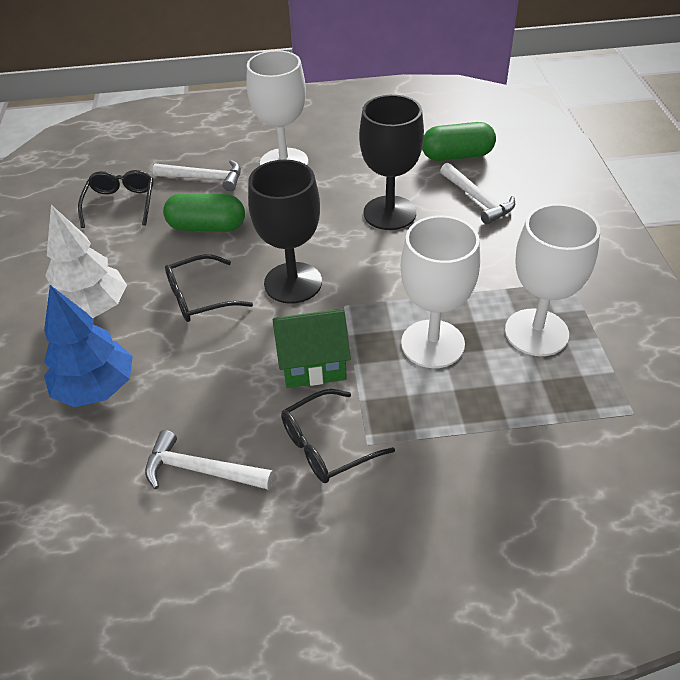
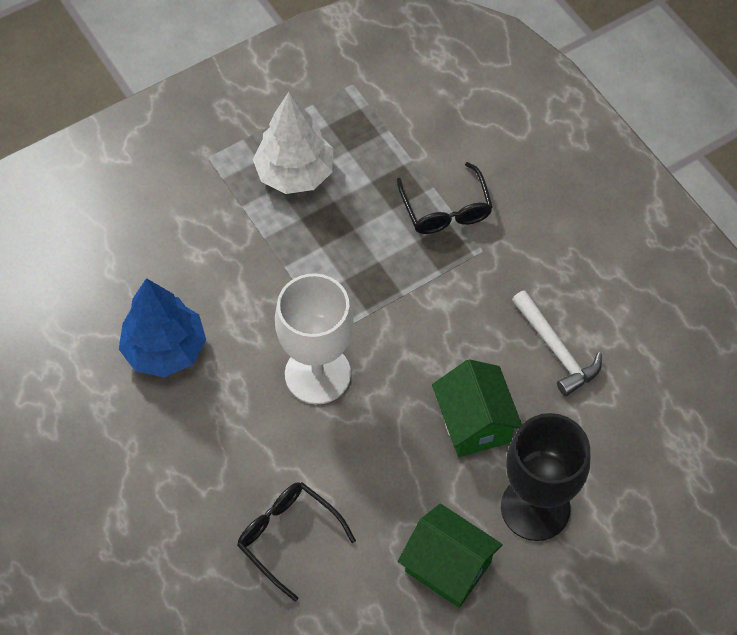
black glasses: [78,170,153,228] [165,254,253,322] [281,389,395,483] = 3 -> [237,482,356,602] [397,162,493,234] = 2
black goblet: [248,160,322,304] [359,95,424,230] = 2 -> [501,413,591,541] = 1
green capsule: [163,193,245,232] [422,122,496,161] = 2 -> none = 0
green house: [273,309,351,388] = 1 -> [398,503,503,608] [432,359,522,457] = 2
white goblet: [247,50,308,166] [401,215,480,368] [505,204,600,356] = 3 -> [275,273,354,404] = 1
white hammer: [145,430,274,490] [153,160,241,191] [440,163,515,224] = 3 -> [512,290,602,396] = 1

